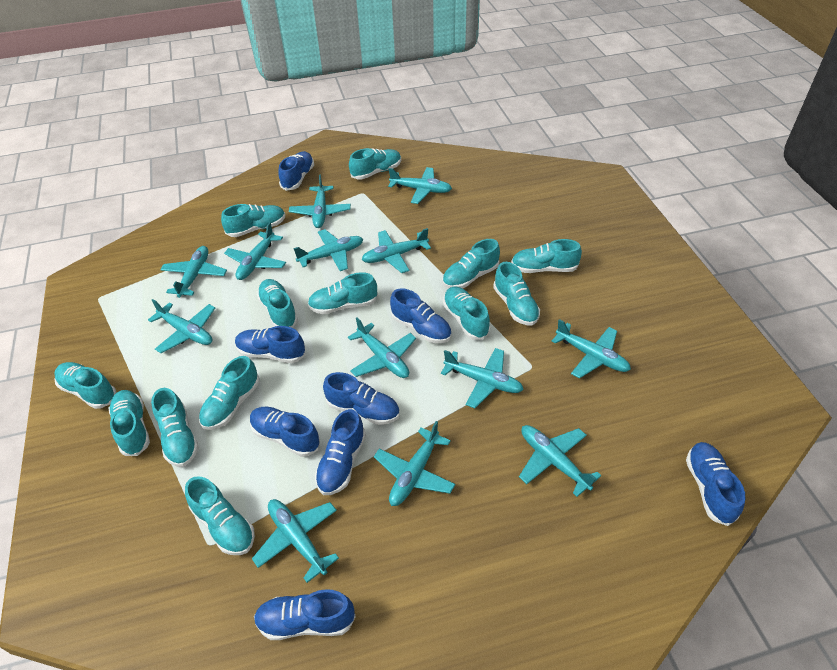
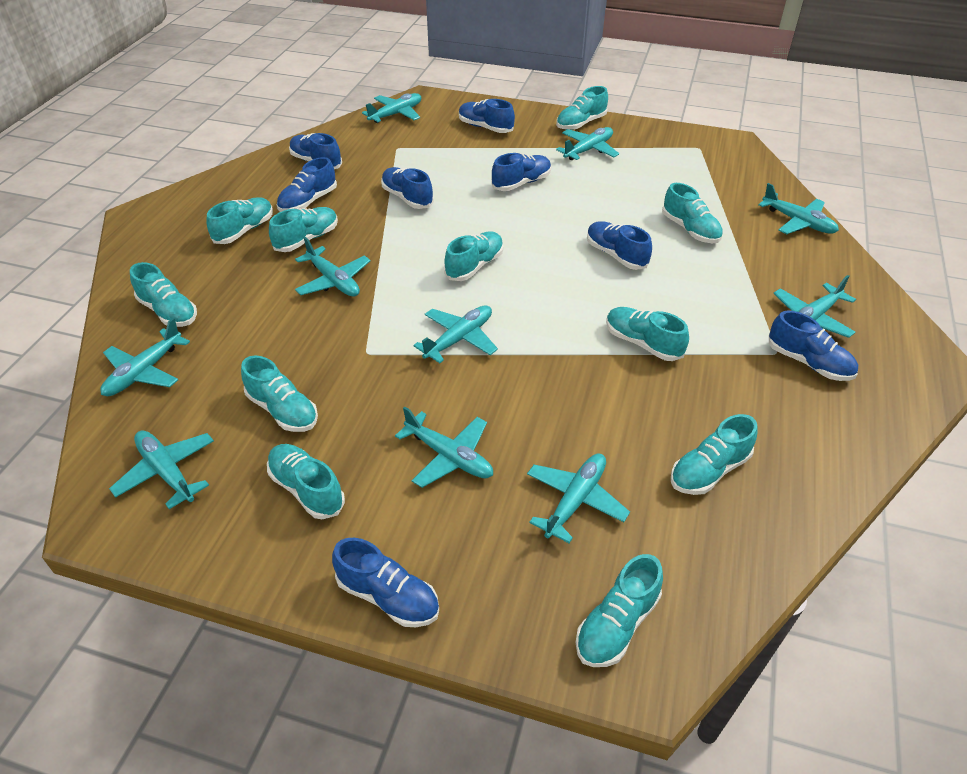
turquoise plane: [148,299,215,353] [160,246,227,298] [224,222,286,280] [252,499,339,583] [289,175,351,228] [293,229,363,271] [348,317,416,378] [361,228,431,273] [374,421,455,506] [388,167,452,204] [441,348,524,408] [519,425,601,497] [552,319,631,379] = 13 -> [100,318,190,396] [109,430,214,509] [295,237,371,297] [362,93,421,123] [395,406,493,488] [413,305,498,363] [527,454,630,543] [556,127,619,160] [758,183,839,234] [773,275,856,338] = 10
turquoise shoe: [54,362,116,409] [109,390,150,456] [151,388,199,467] [185,476,255,555] [199,356,260,430] [221,204,285,237] [257,279,298,328] [308,272,378,314] [349,148,401,180] [442,239,500,288] [443,286,490,340] [493,262,540,325] [511,239,582,273] = 13 -> [130,262,197,327] [206,197,273,244] [241,356,318,432] [267,444,345,519] [269,207,338,252] [444,231,504,281] [556,86,608,130] [576,554,663,667] [606,307,689,361] [662,183,723,243] [671,414,758,495] = 11

